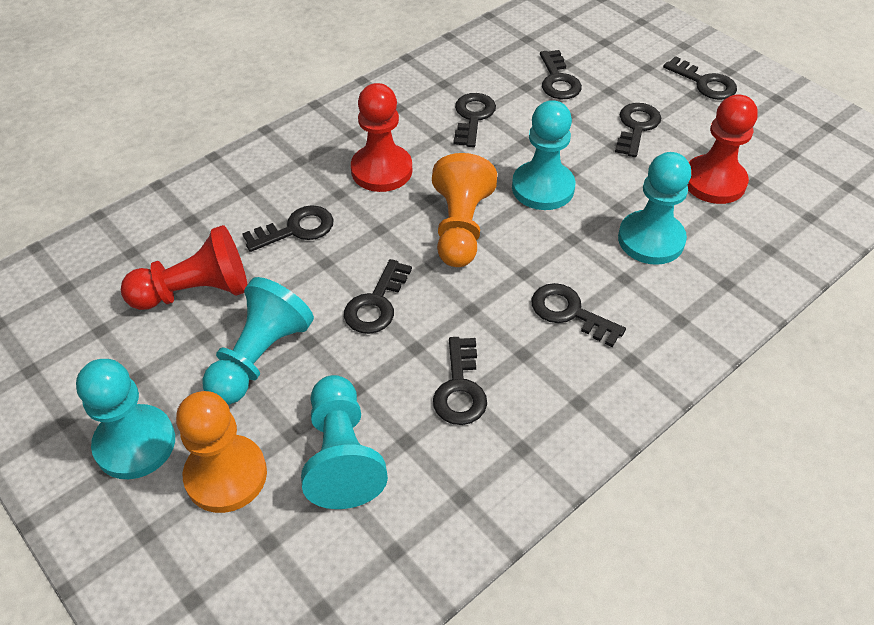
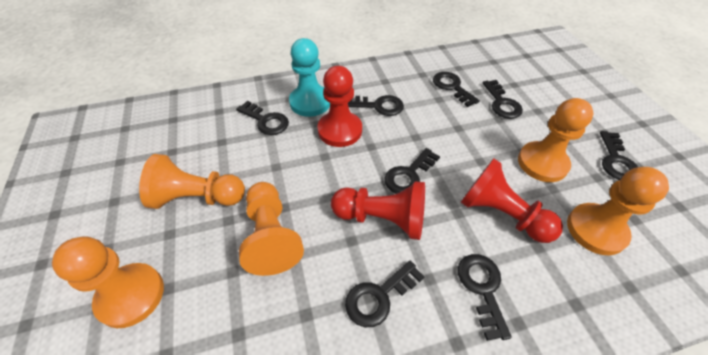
orange pawn: [176,391,267,513] [432,153,497,267] = 2 -> [52,236,164,328] [139,154,245,209] [239,182,304,276] [518,98,594,182] [567,167,669,255] = 5
turquoise pawn: [76,359,175,479] [202,277,314,405] [301,375,388,509] [512,100,576,210] [618,152,691,265] = 5 -> [289,38,330,117] = 1

